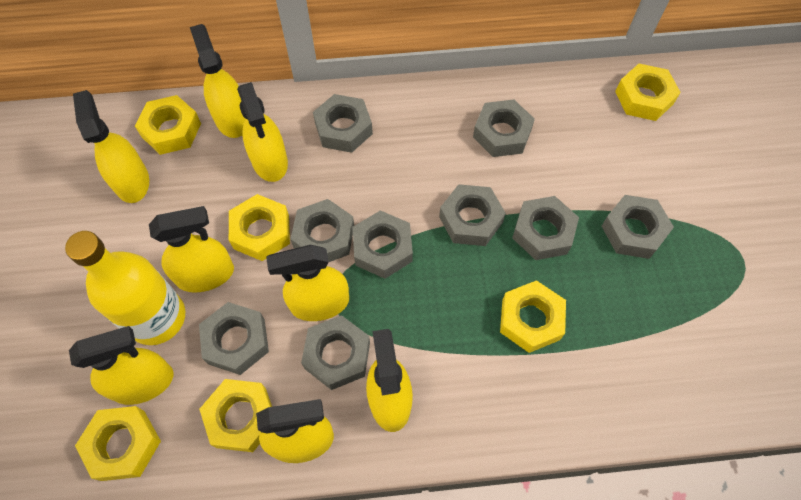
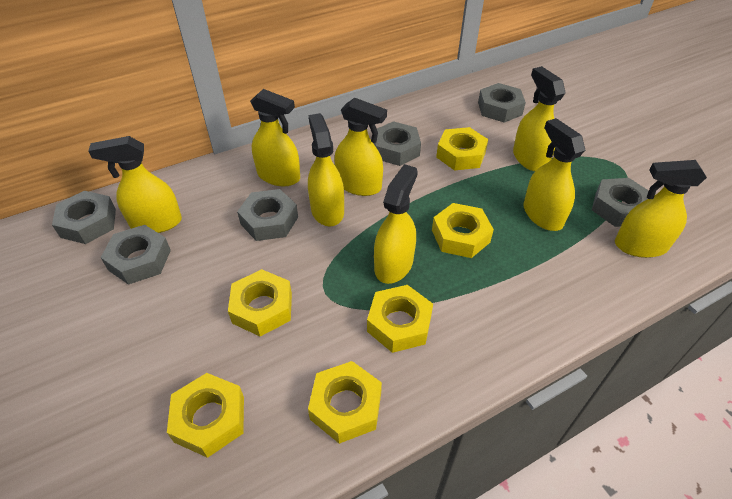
grey nut: [199,302,269,375] [291,199,354,262] [301,315,370,390] [313,94,373,153] [353,210,413,279] [439,184,506,246] [473,100,535,157] [512,196,579,260] [602,195,674,259] = 9 -> [52,191,116,244] [101,225,171,285] [237,189,298,241] [373,121,421,166] [478,83,526,123] [592,178,649,227] = 6
yellow bottle: [65,231,185,345] = 1 -> none = 0

